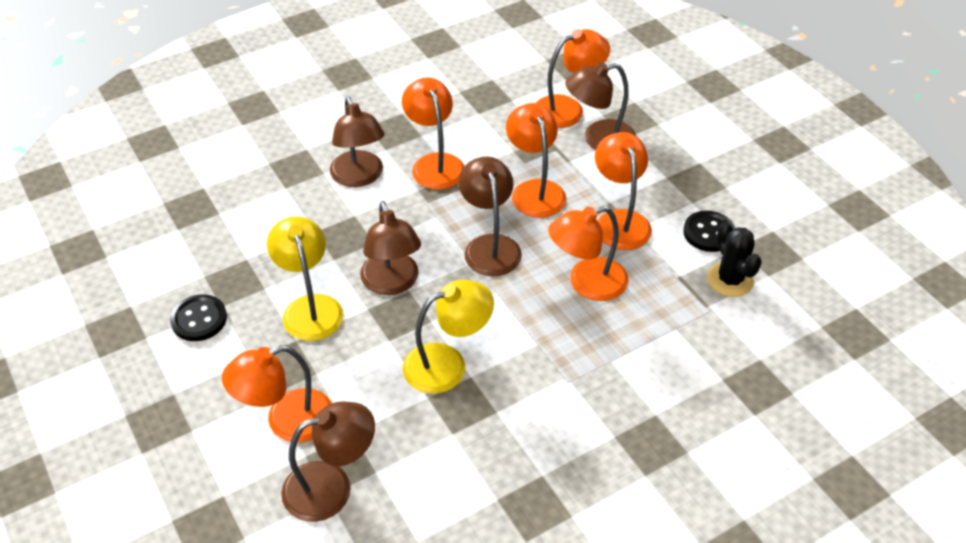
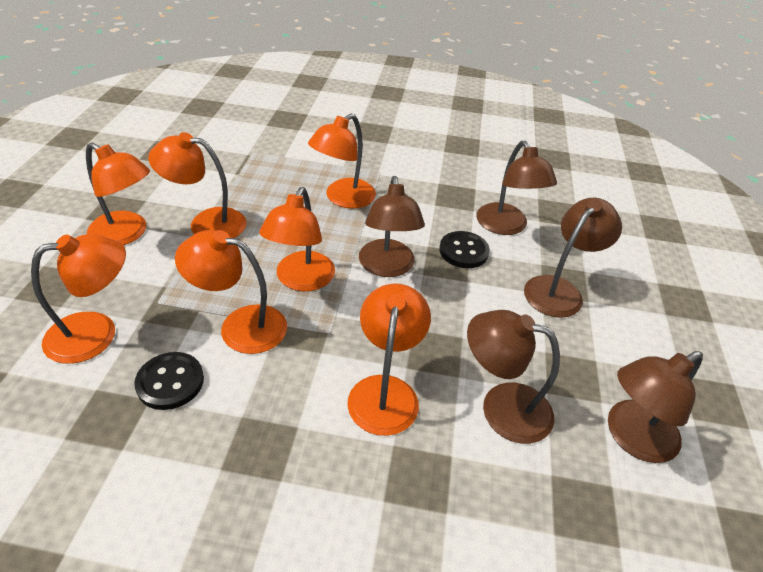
black cactus: [707,222,762,297] = 1 -> none = 0
orange lamp: [222,345,332,443] [402,77,464,190] [506,103,566,218] [536,29,610,128] [548,206,629,301] [595,132,652,250] = 6 -> [31,234,126,364] [86,143,150,245] [148,132,247,238] [175,230,287,354] [259,187,335,291] [308,113,376,209] [347,283,431,436] = 7
yellow lamp: [267,216,344,341] [403,279,494,394] = 2 -> none = 0

